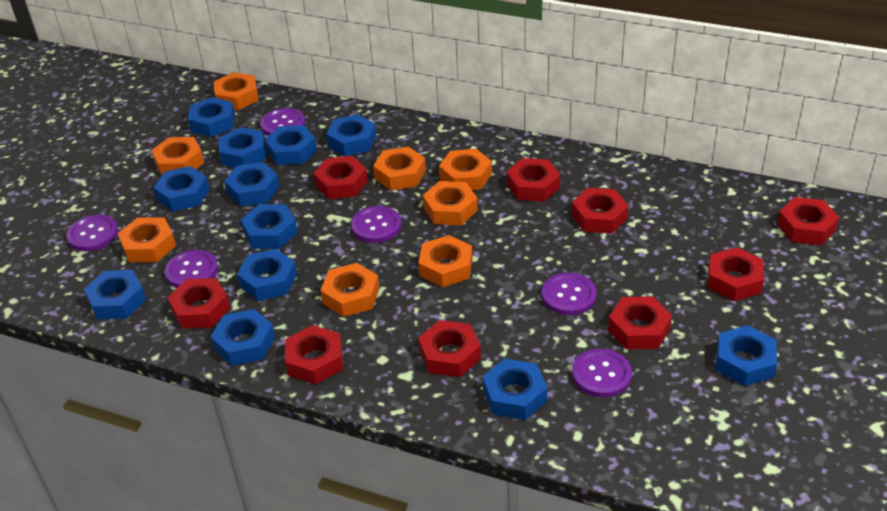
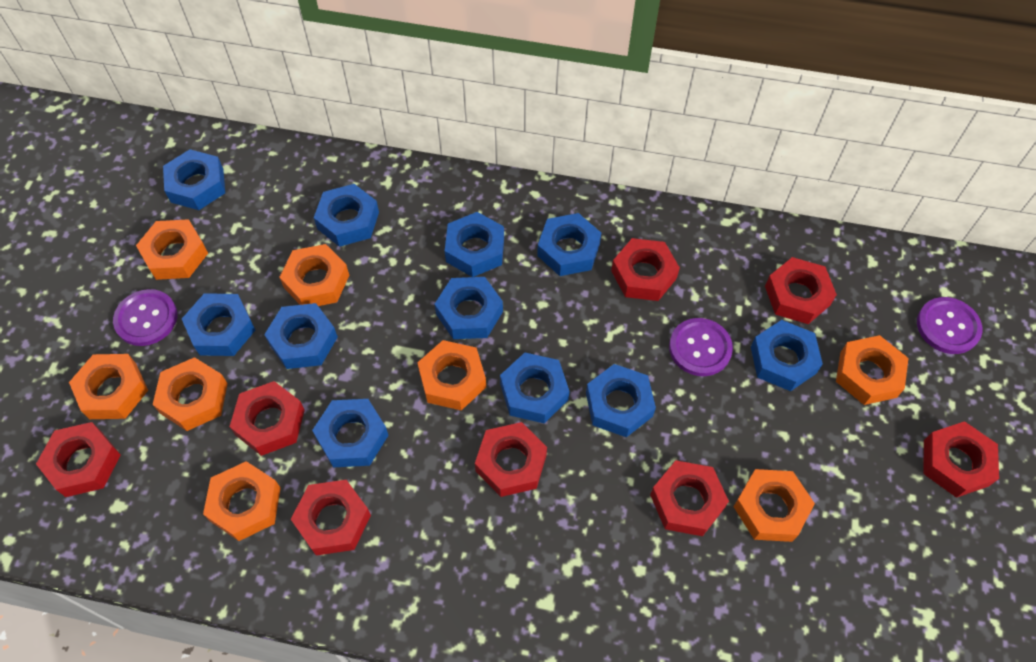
blue nut: [84,270,146,320] [154,166,210,212] [188,97,235,137] [210,309,275,366] [219,127,266,167] [224,162,280,206] [237,249,297,301] [241,204,298,249] [264,125,317,165] [326,114,377,156] [483,359,547,420] [716,325,777,386] = 12 -> [163,149,225,210] [182,293,255,356] [264,303,338,369] [312,399,388,467] [314,184,379,247] [435,277,503,339] [445,212,504,277] [500,353,569,423] [537,213,601,276] [586,364,656,437] [751,320,823,391] = 11
purple button: [66,215,118,251] [165,250,218,288] [260,108,305,136] [351,206,402,243] [542,273,596,315] [572,349,632,397] = 6 -> [113,289,177,346] [669,318,733,376] [917,297,982,354] = 3
red nut: [168,278,230,329] [285,325,343,384] [314,156,368,199] [418,320,481,377] [507,158,560,202] [572,188,629,234] [608,296,672,349] [708,247,764,301] [777,197,839,245] = 9 -> [36,422,121,497] [230,381,305,456] [291,480,371,556] [475,422,547,497] [611,238,680,301] [650,460,729,536] [765,257,837,324] [924,421,999,498] = 8

